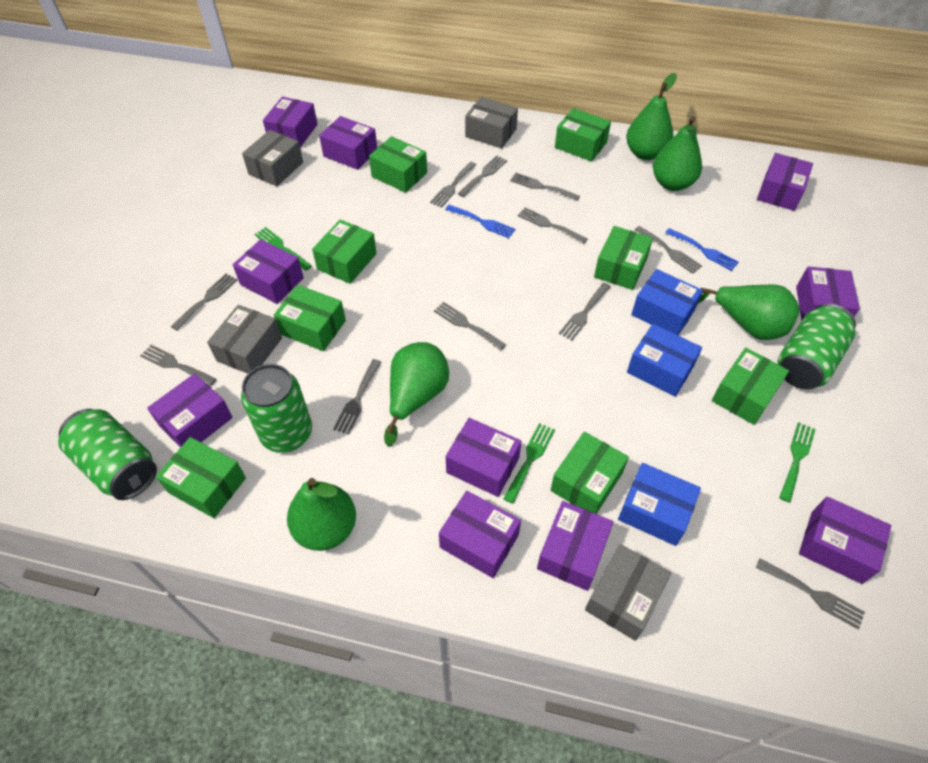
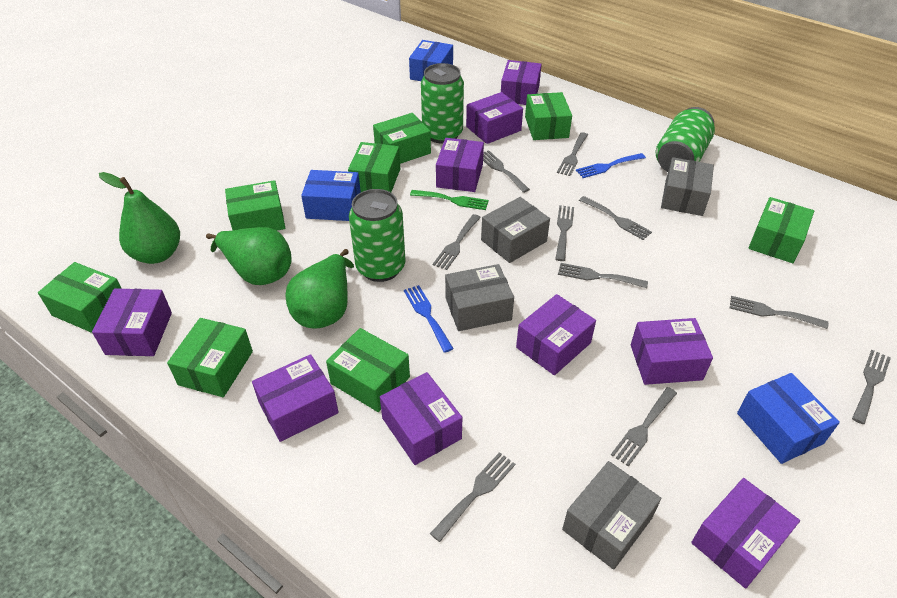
green fork: [254,227,312,271] [503,423,555,504] [779,422,816,503] = 3 -> [410,190,489,210] = 1
green pear: [287,478,356,551] [384,342,449,446] [626,73,677,160] [653,116,702,191] [698,285,800,340] = 5 -> [99,172,180,264] [206,227,292,285] [285,249,354,329] = 3
grey fork: [140,345,216,386] [171,274,237,331] [333,359,381,435] [430,162,476,208] [434,302,506,351] [458,156,507,197] [510,173,580,201] [518,207,587,244] [559,283,611,340] [635,226,702,274] [756,558,865,629] = 11 -> [430,452,515,542] [433,214,481,270] [483,150,530,193] [555,205,574,261] [557,132,588,176] [558,263,648,288] [579,196,652,240] [611,387,677,467] [730,296,828,329] [852,350,891,424] = 10
purple box: [147,373,233,448] [233,239,304,304] [263,97,317,148] [319,116,377,170] [439,491,521,578] [446,418,522,497] [537,501,614,591] [757,153,813,211] [796,266,860,321] [799,497,891,584] = 10 -> [92,288,172,356] [252,354,339,442] [380,372,462,465] [436,138,484,192] [466,92,523,144] [501,60,542,105] [516,294,596,375] [631,318,713,385] [691,478,800,588] = 9

